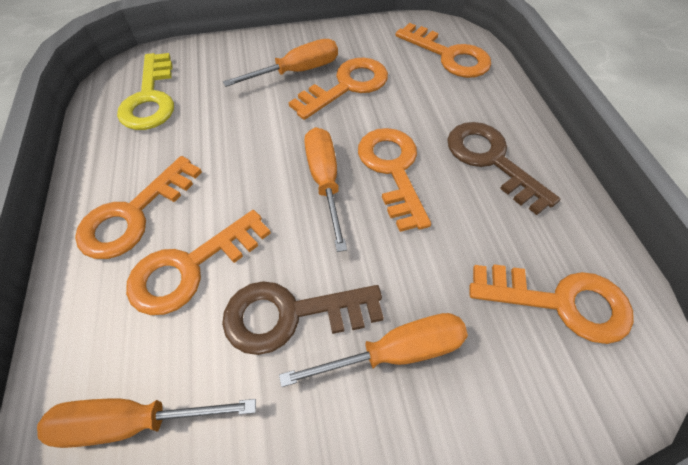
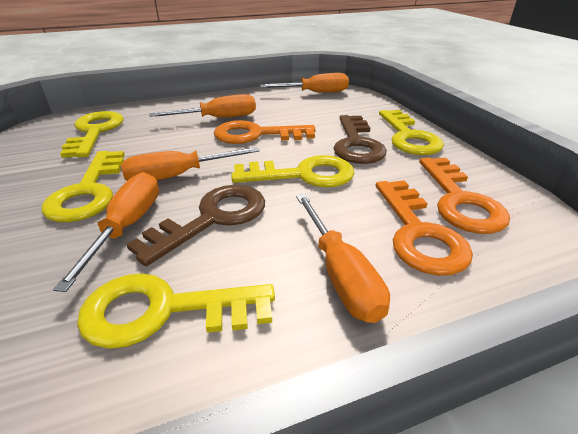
orange key: [75,156,202,259] [126,210,271,315] [289,58,388,120] [358,128,431,232] [395,23,491,78] [469,264,634,344] = 6 -> [214,120,316,144] [376,180,473,276] [419,157,510,234] = 3
orange screwdriver: [37,399,256,448] [223,39,338,87] [279,313,468,387] [304,127,347,252] = 4 -> [53,172,159,292] [121,147,260,181] [150,94,256,118] [260,73,349,93] [296,194,390,323] = 5
yellow key: [117,53,174,130] = 1 -> [42,151,125,222] [60,111,124,158] [77,273,275,349] [231,155,355,187] [379,110,444,155] = 5

